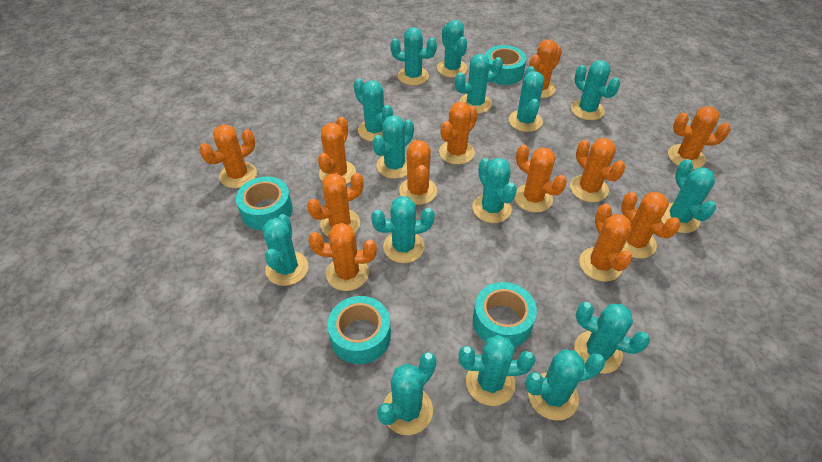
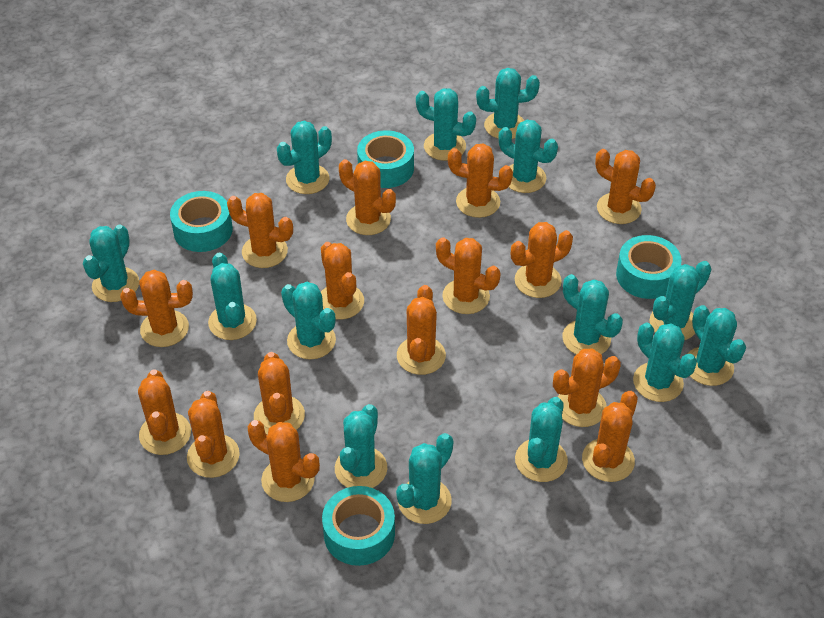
orange cactus: [199,124,257,188] [307,172,364,236] [308,223,377,291] [318,117,356,184] [399,140,437,205] [439,102,478,165] [515,144,567,213] [529,39,562,98] [570,138,625,202] [579,204,632,282] [621,192,680,259] [668,106,731,169] = 12 -> [120,270,193,347] [138,369,191,455] [187,391,240,478] [227,193,293,268] [248,420,320,502] [254,352,305,435] [321,242,364,320] [339,159,396,235] [397,285,446,375] [436,237,501,314] [448,144,513,218] [511,222,573,298] [553,348,621,427] [582,391,638,482] [595,149,656,224] = 15
turquoise cactus: [262,214,308,286] [354,78,393,142] [371,196,435,263] [372,115,414,179] [377,352,436,435] [390,27,437,86] [437,20,468,78] [455,54,503,114] [459,335,536,406] [472,158,517,223] [509,66,544,132] [525,349,606,421] [571,60,620,120] [574,302,650,374] [661,159,716,233] = 15 -> [83,225,139,302] [208,253,257,340] [277,121,332,194] [281,282,336,360] [335,404,387,488] [396,433,453,524] [416,88,476,161] [476,68,540,139] [499,120,558,193] [515,397,568,482] [562,274,623,354] [633,323,697,402] [649,261,711,340] [688,305,746,386] = 14

